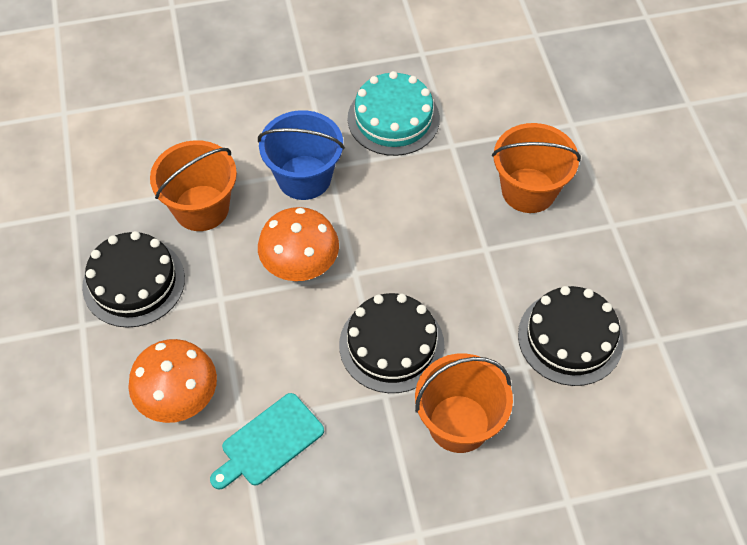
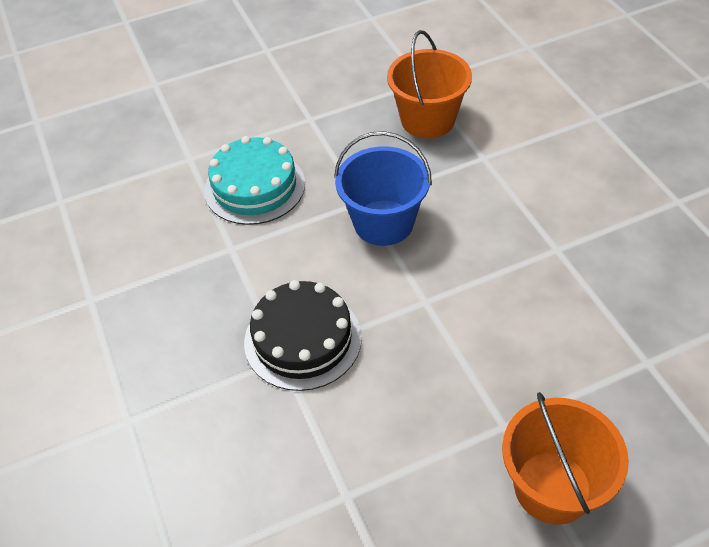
black cake: [82,231,185,328] [339,293,445,393] [518,286,624,386] = 3 -> [244,280,362,391] = 1
orange bucket: [150,140,237,231] [415,354,513,453] [492,123,581,213] = 3 -> [387,30,472,138] [502,392,629,525] = 2
orange mushroom: [128,339,217,423] [258,207,339,281] = 2 -> none = 0
turquoise cutting board: [210,393,324,490] = 1 -> none = 0

